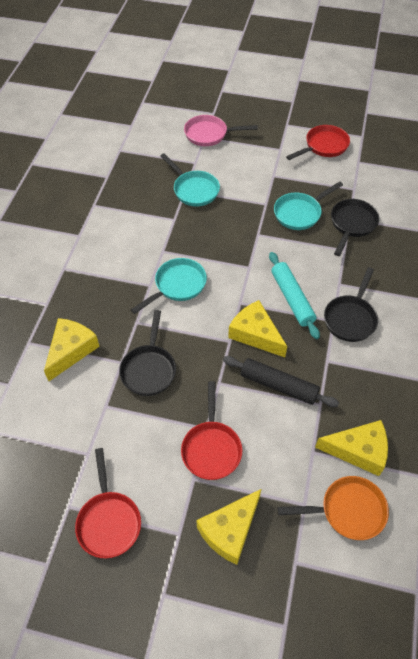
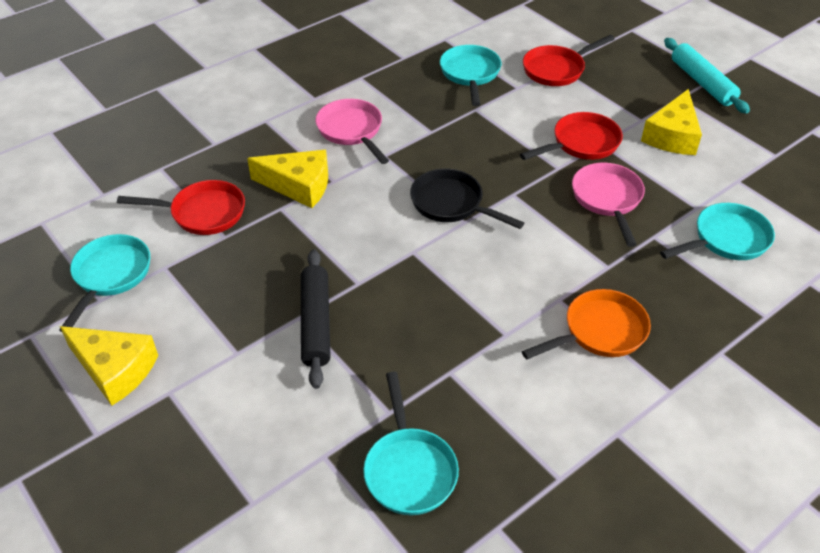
black pan: [119,310,176,396] [324,267,378,342] [331,199,379,256] = 3 -> [410,168,524,229] = 1
pink pan: [184,115,258,146] = 1 -> [316,99,389,164] [572,163,645,247] = 2
turquoise pan: [131,258,207,314] [160,154,220,207] [274,181,343,230] = 3 -> [59,234,150,332] [363,372,459,515] [440,45,501,106] [660,203,775,260] = 4
yellow cheese: [44,318,100,381] [196,489,261,565] [228,300,287,357] [315,420,388,476] = 4 -> [60,326,158,406] [247,150,328,208] [641,89,702,155] = 3

